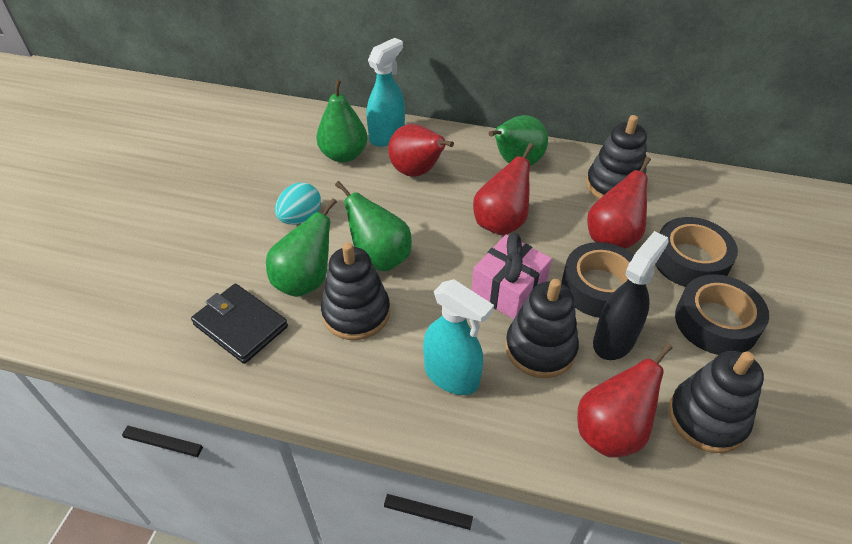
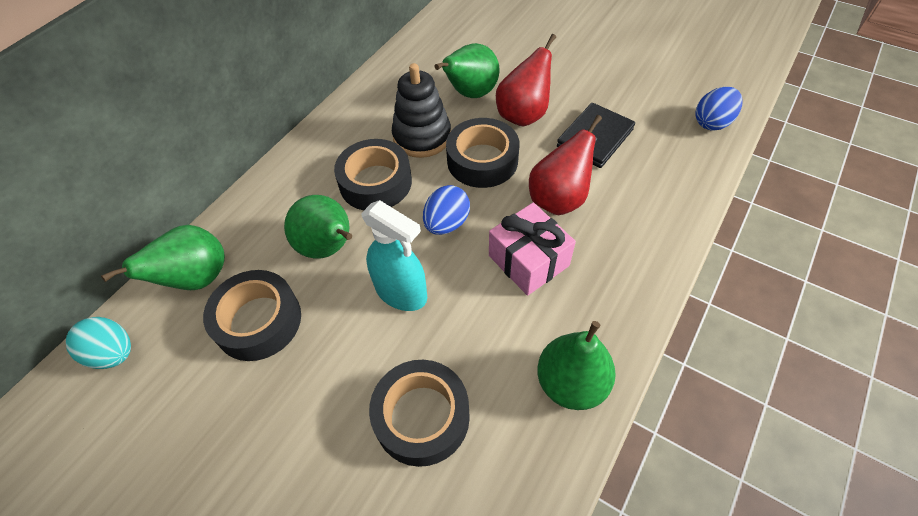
black spray bottle: [593,231,669,360] = 1 -> none = 0
black stacking toy: [321,243,390,340] [505,279,579,378] [586,115,647,199] [669,351,764,453] = 4 -> [392,63,451,158] = 1
black tape: [561,242,634,318] [655,217,738,287] [675,274,769,355] = 3 -> [203,270,301,361] [334,139,412,210] [369,360,470,467] [446,118,519,188] = 4
blue egg: none = 0 -> [423,185,470,235] [695,87,743,131] = 2
red pear: [388,124,454,177] [473,143,534,236] [577,343,673,458] [587,157,651,249] = 4 -> [496,34,556,126] [529,115,602,215] = 2
turquoise spray bottle: [367,38,405,147] [423,279,494,395] = 2 -> [361,200,427,311] = 1

